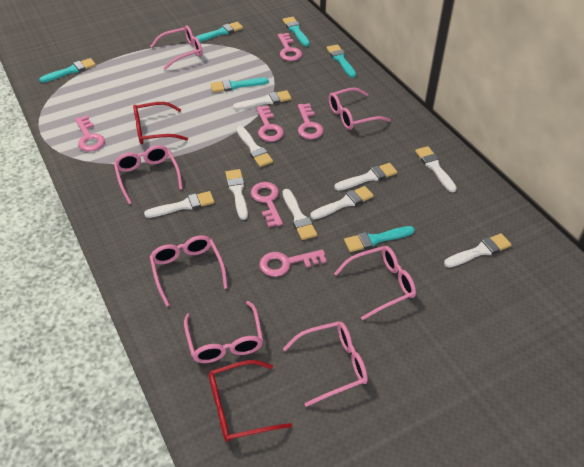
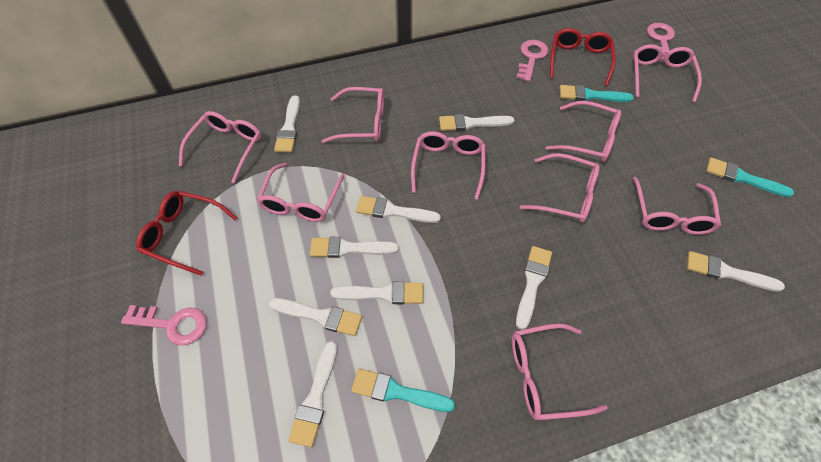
pink glasses: [114,145,183,204] [150,25,203,70] [150,235,228,307] [184,301,263,363] [283,321,368,407] [329,87,391,130] [334,246,416,320] = 7 -> [179,111,261,183] [257,163,345,222] [322,87,384,143] [411,132,486,200] [512,323,607,420] [520,153,600,223] [546,101,621,162] [633,44,702,102] [633,177,721,235] = 9
pink key: [75,115,105,151] [251,182,283,227] [256,106,284,142] [259,250,326,277] [278,33,302,61] [298,103,324,139] = 6 -> [121,305,207,346] [516,40,549,82] [647,23,675,62] = 3
turquoise brush: [39,58,96,83] [196,22,243,42] [211,78,269,92] [283,17,310,47] [326,44,356,78] [344,226,415,252] = 6 -> [351,369,455,412] [560,85,634,102] [706,158,794,197] = 3

